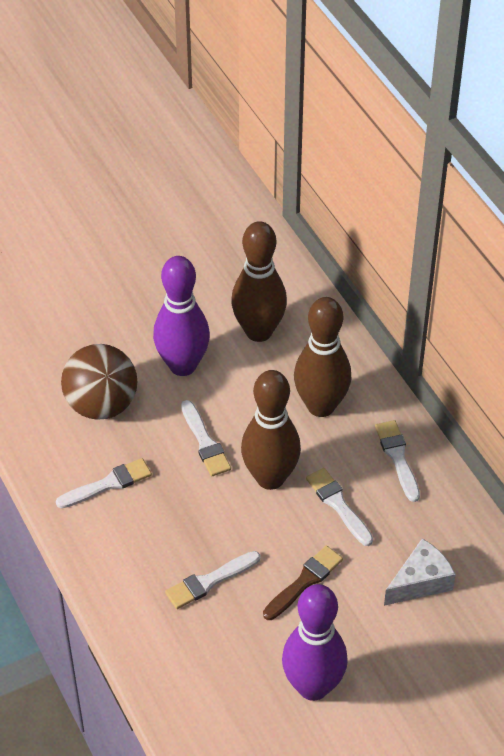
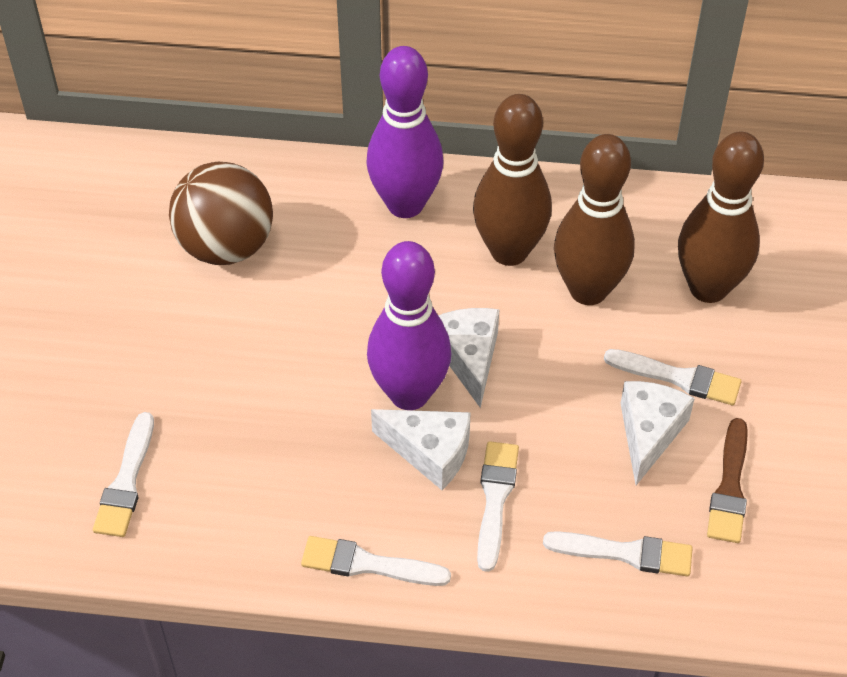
white cheese: [384,539,456,606] = 1 -> [371,409,471,490] [438,308,499,408] [620,381,695,485] = 3

